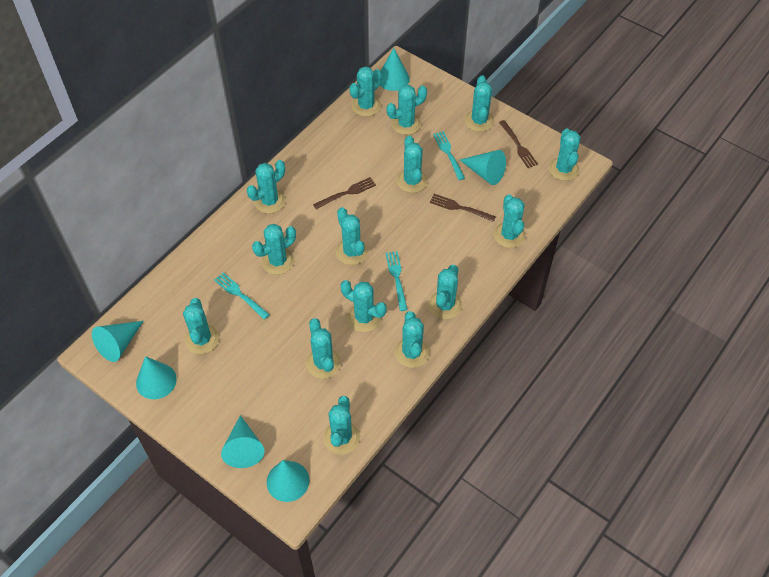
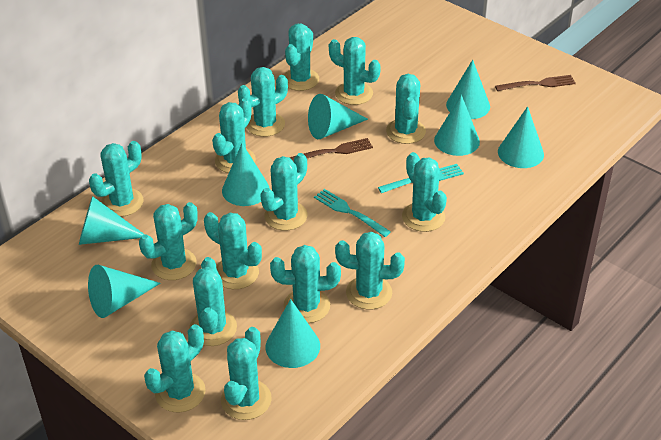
brown fork: [313,177,376,209] [430,194,496,222] [499,120,538,168] = 3 -> [289,138,373,162] [495,75,576,91] = 2
turquoise cone: [92,321,144,362] [136,356,177,399] [221,415,265,468] [267,460,309,502] [380,48,410,91] [460,150,506,185] = 6 -> [79,196,145,245] [88,265,161,318] [222,144,269,206] [266,299,320,368] [308,94,368,139] [434,95,480,156] [446,60,490,119] [498,106,544,168] = 8
turquoise fork: [214,272,270,320] [386,251,408,311] [433,131,465,180] = 3 -> [314,189,391,237] [378,164,464,193] = 2

